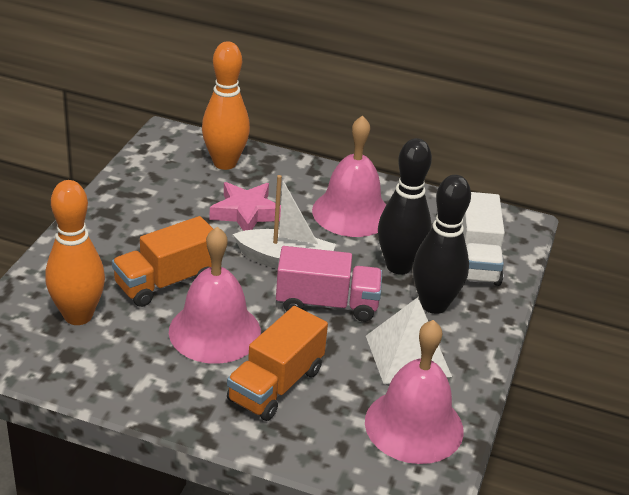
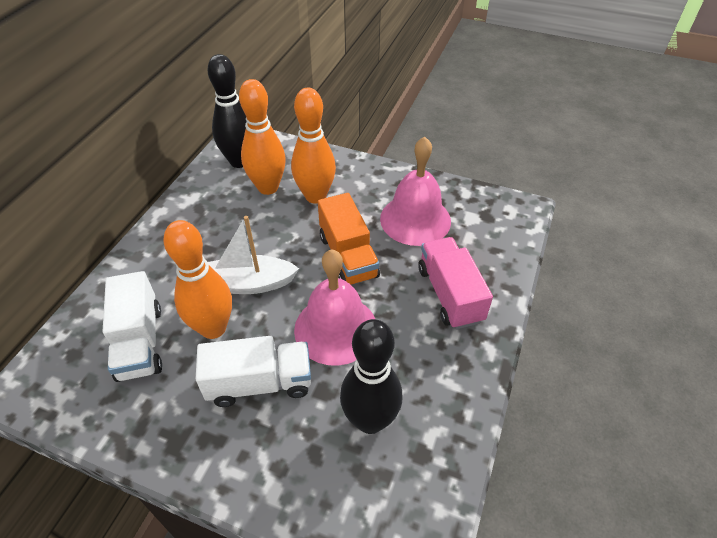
orange bowling pin: [45,180,105,325] [202,41,250,170] = 2 -> [163,220,232,339] [239,79,286,195] [291,88,336,204] = 3
orange truck: [112,216,213,307] [227,306,328,421] = 2 -> [318,193,380,285] = 1
pink bell: [169,227,261,364] [312,115,386,237] [365,320,464,464] = 3 -> [294,249,375,366] [380,137,451,246] = 2
pink star: [210,182,281,231] = 1 -> none = 0
white pyramid: [366,297,452,384] = 1 -> none = 0
white truck: [462,192,505,286] = 1 -> [103,271,162,382] [196,336,311,407] = 2

